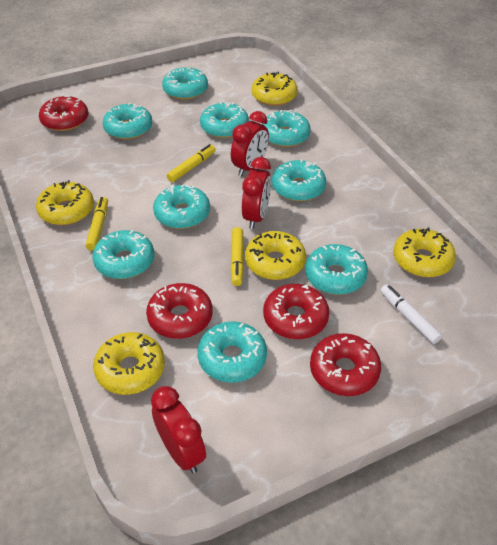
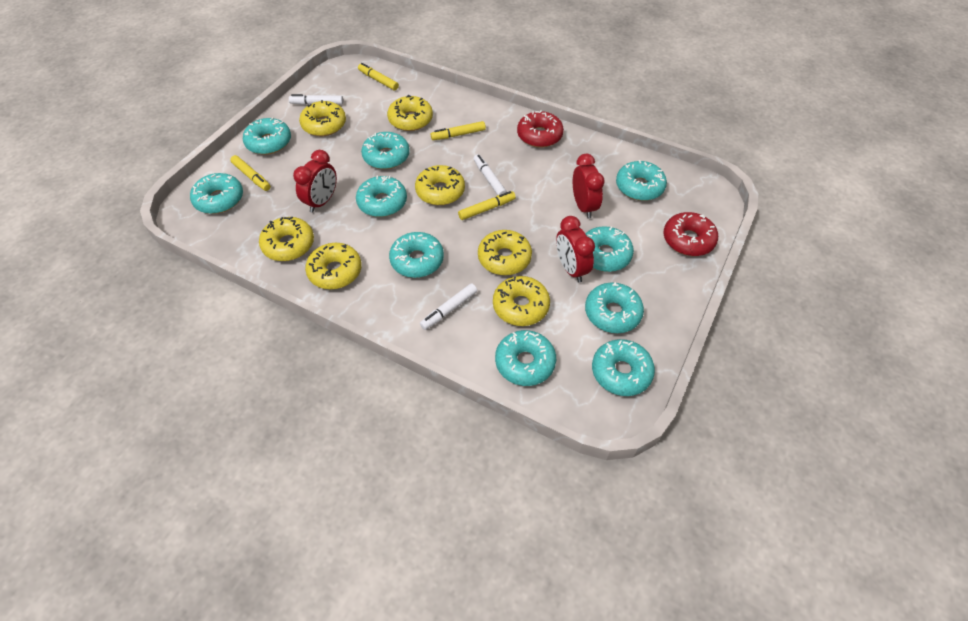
red donut: [39,95,88,131] [146,283,213,339] [263,284,330,339] [310,333,381,396] = 4 -> [517,110,564,148] [663,212,718,256] = 2
turquoise donut: [92,230,154,279] [103,103,152,140] [153,184,210,229] [162,67,208,100] [197,322,267,383] [200,102,249,138] [262,110,311,147] [272,159,326,201] [305,244,368,295] = 9 -> [190,173,243,214] [243,117,291,155] [356,176,407,217] [361,132,410,169] [389,232,444,278] [495,330,556,386] [585,226,634,272] [585,282,644,333] [592,339,655,396] [616,160,667,201] = 10
white marker: [381,284,442,344] = 1 -> [289,94,343,105] [420,283,477,330] [473,154,507,195] = 3
yellow donut: [36,180,94,225] [93,332,165,395] [245,231,306,280] [251,72,298,106] [393,228,456,277] = 5 -> [259,217,314,261] [299,100,346,136] [305,243,362,289] [387,95,433,131] [415,165,465,205] [478,230,532,275] [493,276,550,326] = 7
yellow marker: [86,197,108,251] [167,144,216,182] [231,227,244,286] = 3 -> [230,155,271,191] [358,63,399,90] [431,121,486,140] [458,191,516,220] = 4

